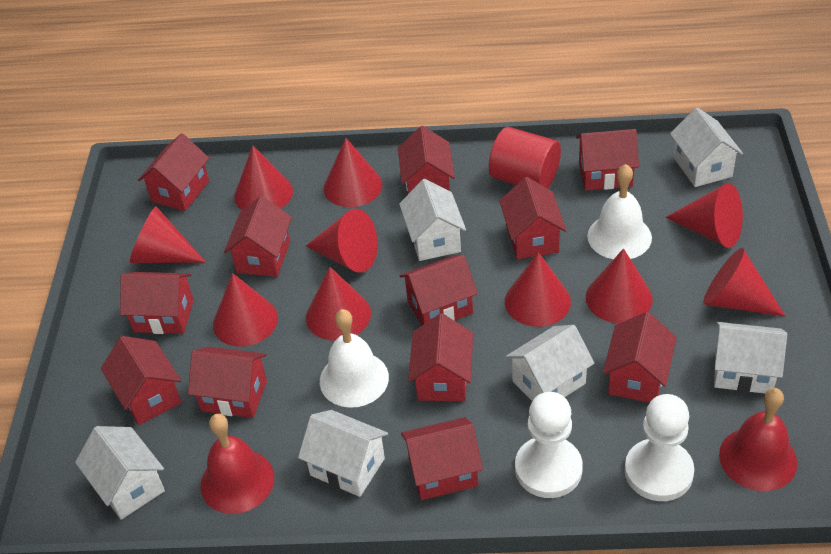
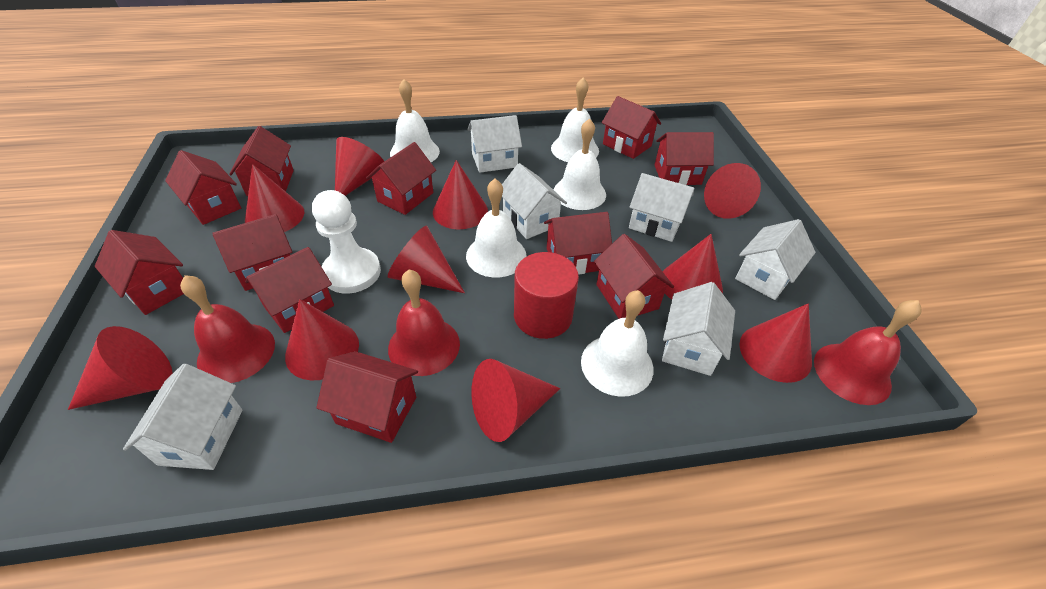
red bell: [200,414,274,514] [719,388,797,491] = 2 -> [180,275,275,383] [388,269,460,376] [814,300,922,405] = 3
red house: [101,336,182,425] [120,272,194,334] [138,133,209,211] [188,347,267,418] [224,196,292,277] [398,126,455,194] [400,255,478,325] [401,417,483,500] [408,313,473,401] [500,177,567,259] [576,129,639,191] [603,312,677,403] = 12 -> [95,230,184,315] [165,150,241,225] [212,214,292,291] [229,126,294,196] [245,247,334,333] [316,351,418,443] [366,142,436,215] [544,212,612,275] [594,234,674,319] [602,96,661,159] [654,132,714,185] = 11
white bell: [320,309,389,408] [587,164,652,259] = 2 -> [390,79,440,162] [466,179,526,277] [551,77,599,162] [553,118,606,210] [581,290,654,397] = 5
white pawn: [515,392,583,498] [624,394,694,501] = 2 -> [312,190,381,294] = 1

